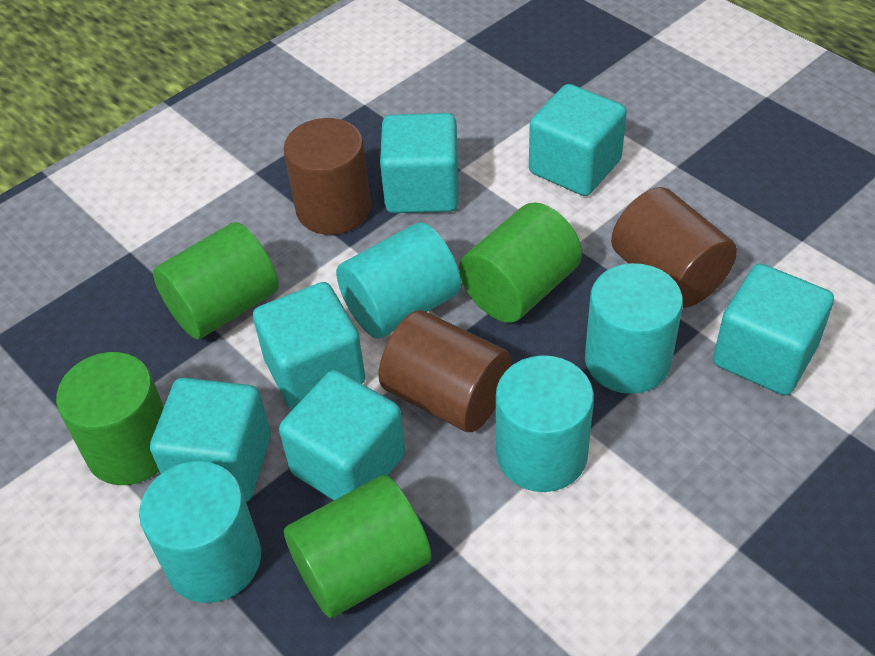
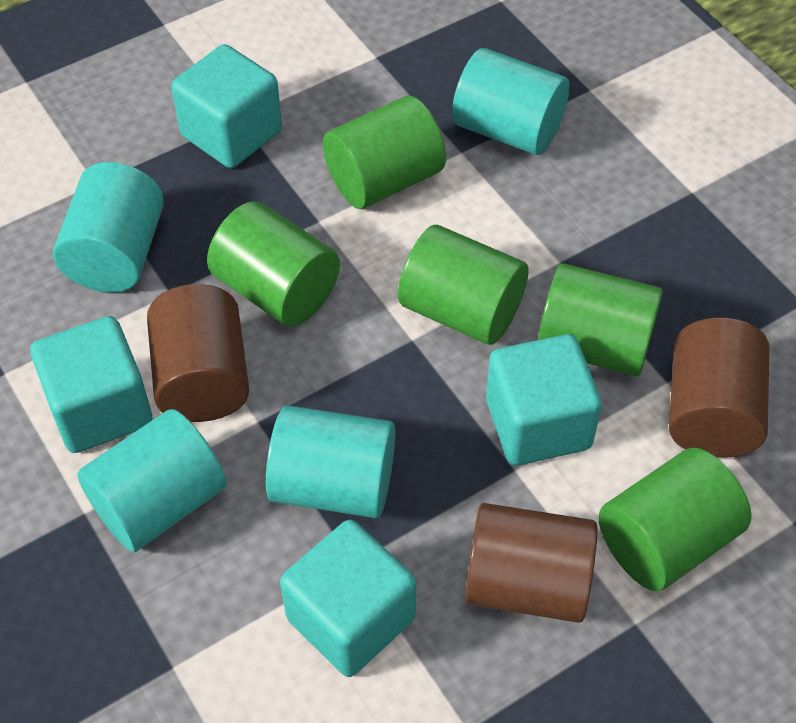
green cylinder: [56,352,164,485] [153,222,279,339] [284,475,431,618] [459,202,582,323] = 4 -> [207,201,340,327] [323,96,446,209] [398,225,529,345] [538,263,663,376] [598,448,751,591] = 5
turquoise cube: [150,378,271,502] [253,282,366,410] [279,370,405,500] [380,113,459,213] [529,84,627,196] [713,264,834,395] = 6 -> [30,316,152,453] [171,44,282,168] [280,520,416,677] [486,334,602,466] = 4

